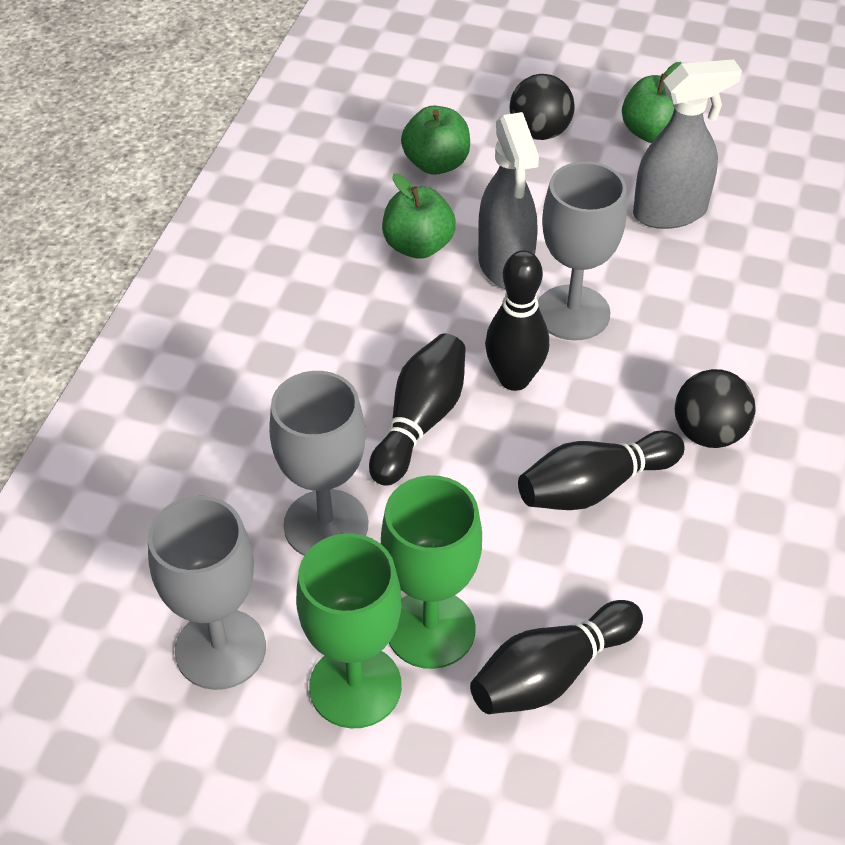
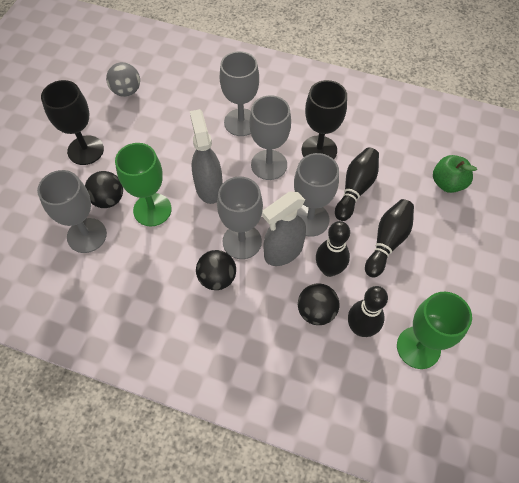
black ball: [510,74,575,140] [675,369,755,448] = 2 -> [85,171,123,208] [196,250,236,290] [298,283,340,325] = 3
black goblet: none = 0 -> [41,80,104,165] [302,80,347,159] = 2
green apple: [382,173,456,259] [401,106,470,175] [622,62,681,143] = 3 -> [433,155,477,193] = 1
grey ball: none = 0 -> [106,62,140,97] = 1
grey goblet: [148,496,266,690] [269,371,368,556] [538,161,627,341] = 3 -> [37,170,107,253] [217,176,263,259] [220,51,259,136] [249,95,291,180] [294,153,339,237] = 5

